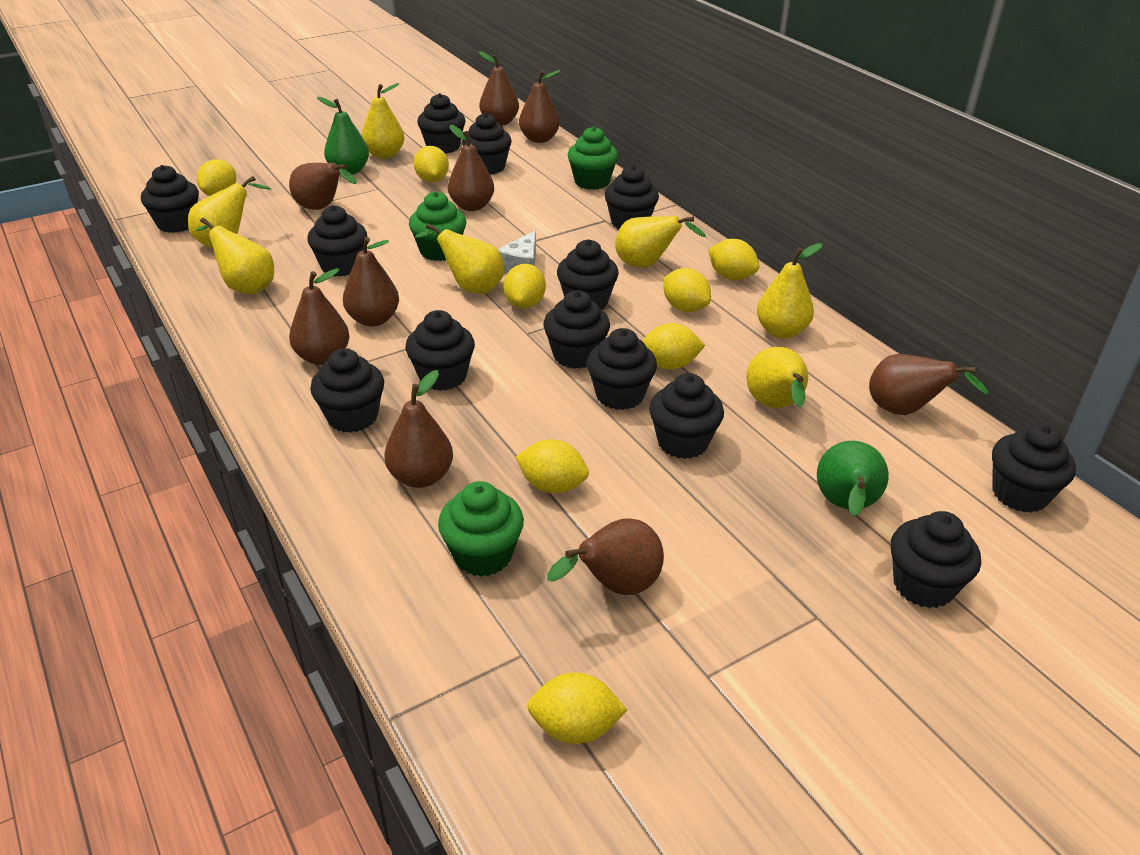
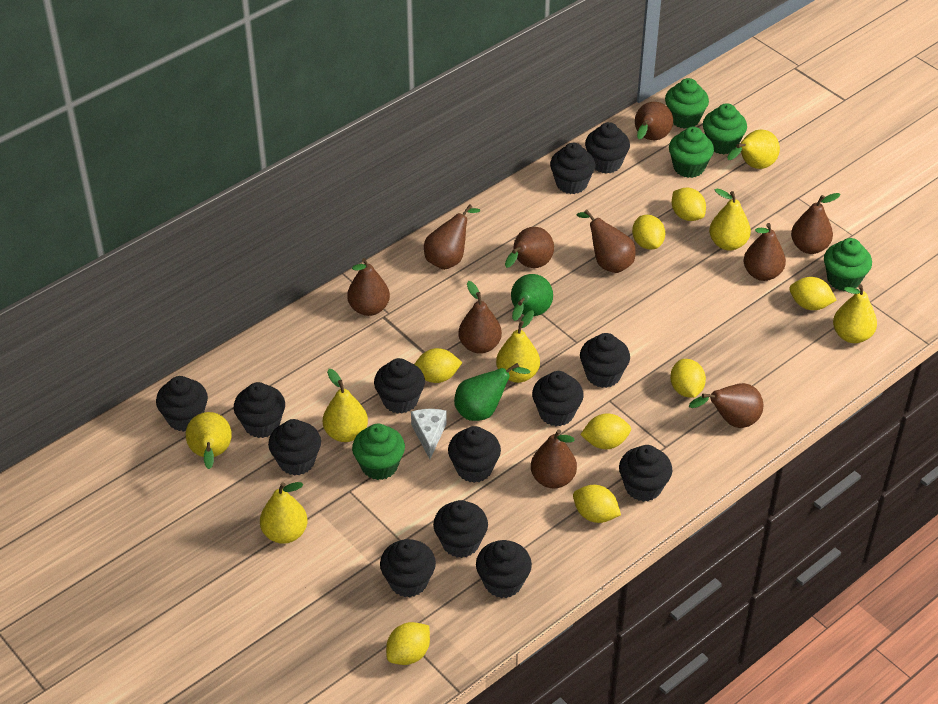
brown pear: [289,163,357,210] [289,268,350,365] [343,237,399,327] [384,370,453,488] [448,125,494,211] [479,51,519,126] [519,70,560,143] [547,518,664,595] [869,354,989,415] = 9 -> [347,258,390,316] [424,204,480,270] [458,281,502,354] [505,227,554,268] [531,429,577,489] [577,209,636,273] [635,102,673,140] [689,383,763,428] [744,223,786,281] [791,193,841,254] = 10
green cupcake: [409,191,466,261] [438,481,524,577] [568,126,618,190] = 3 -> [352,424,405,480] [665,78,709,129] [669,127,714,178] [703,103,747,154] [824,238,872,291] = 5

